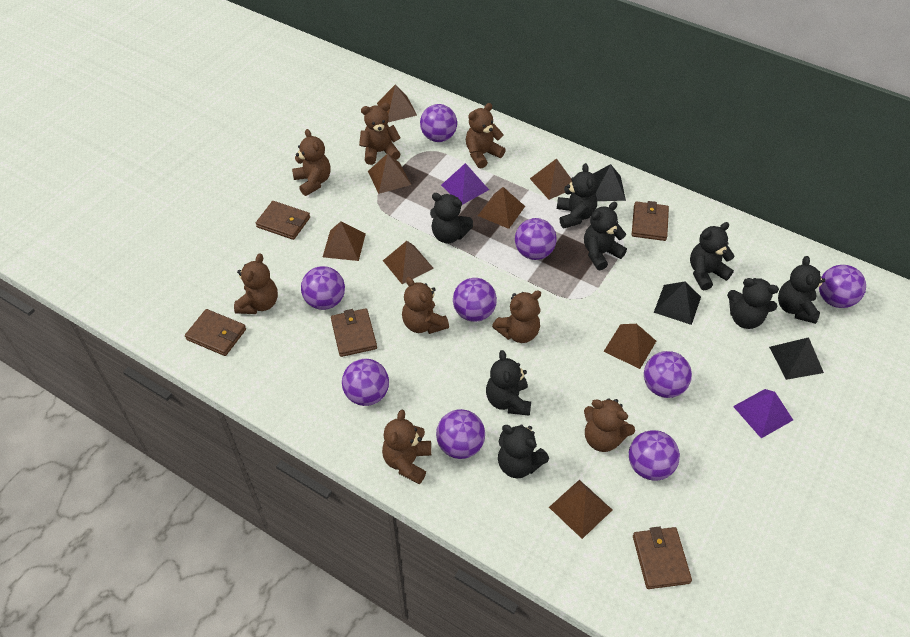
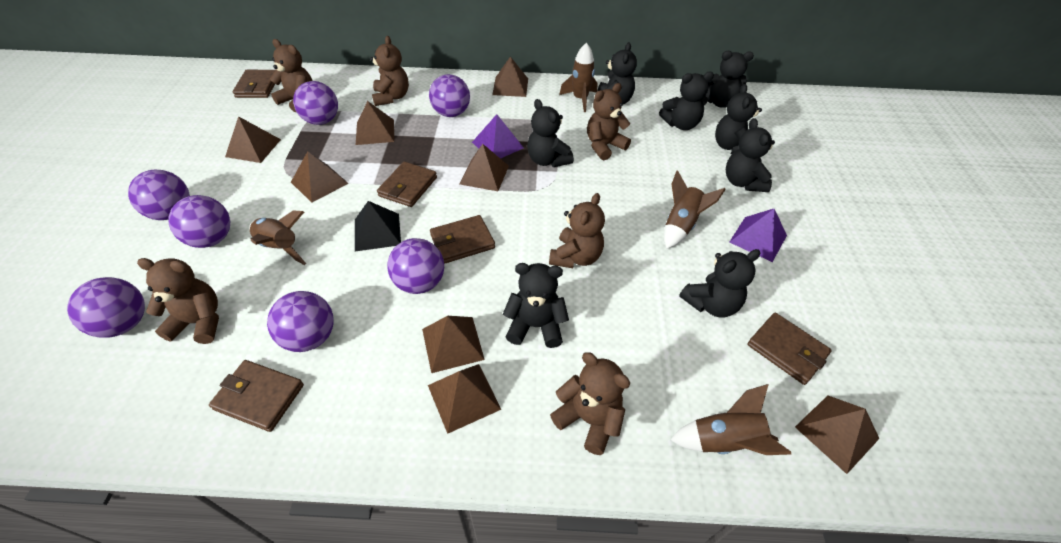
black pyramid: [593,164,626,201] [654,281,701,325] [769,337,824,380] = 3 -> [355,201,401,251] = 1
brown rocket: none = 0 -> [249,211,306,265] [559,43,597,112] [664,170,726,249] [670,384,791,455] = 4
brown teddy bear: [234,253,278,314] [292,129,331,196] [359,103,400,165] [382,410,431,484] [402,277,449,334] [466,103,506,169] [492,290,541,343] [584,398,635,452] = 8 -> [137,258,219,344] [270,39,312,112] [370,36,409,106] [549,193,605,268] [550,352,630,455] [587,83,631,161] = 6
purple ball: [301,266,345,310] [342,359,389,406] [420,104,457,142] [436,409,485,459] [453,278,497,322] [515,218,557,260] [629,430,680,481] [644,351,692,398] [819,265,866,308] = 9 -> [67,277,145,338] [128,170,190,220] [168,195,231,248] [267,291,334,352] [293,81,338,125] [387,238,444,294] [429,74,470,117] = 7

